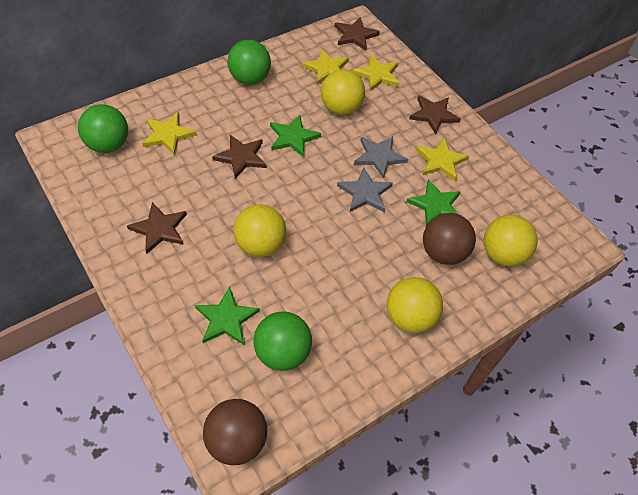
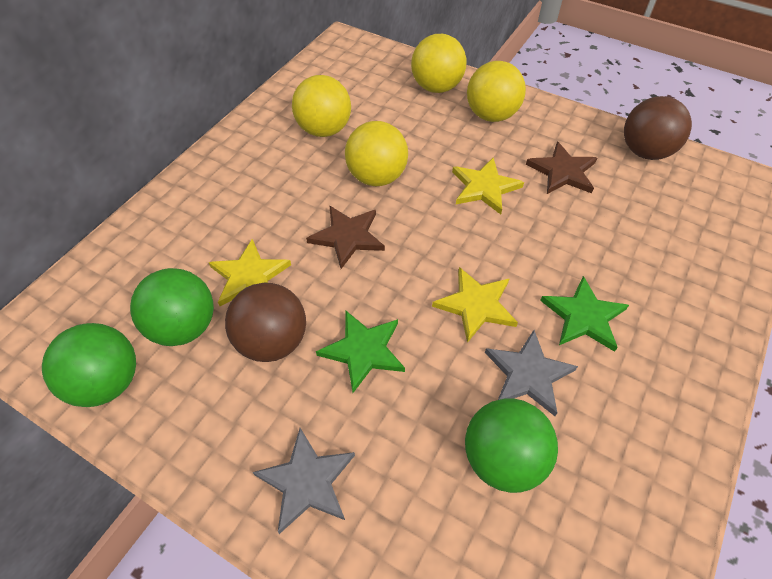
brown star: [127,202,187,254] [212,135,267,179] [335,17,380,51] [409,95,461,134] = 4 -> [306,206,385,269] [526,141,597,194] = 2
green star: [195,287,260,345] [270,115,321,157] [406,180,461,226] = 3 -> [316,311,405,393] [540,276,629,352] = 2
yellow star: [142,112,197,155] [302,49,349,85] [353,55,400,91] [416,138,469,181] = 4 -> [209,239,291,306] [432,267,518,343] [452,157,524,215] = 3

